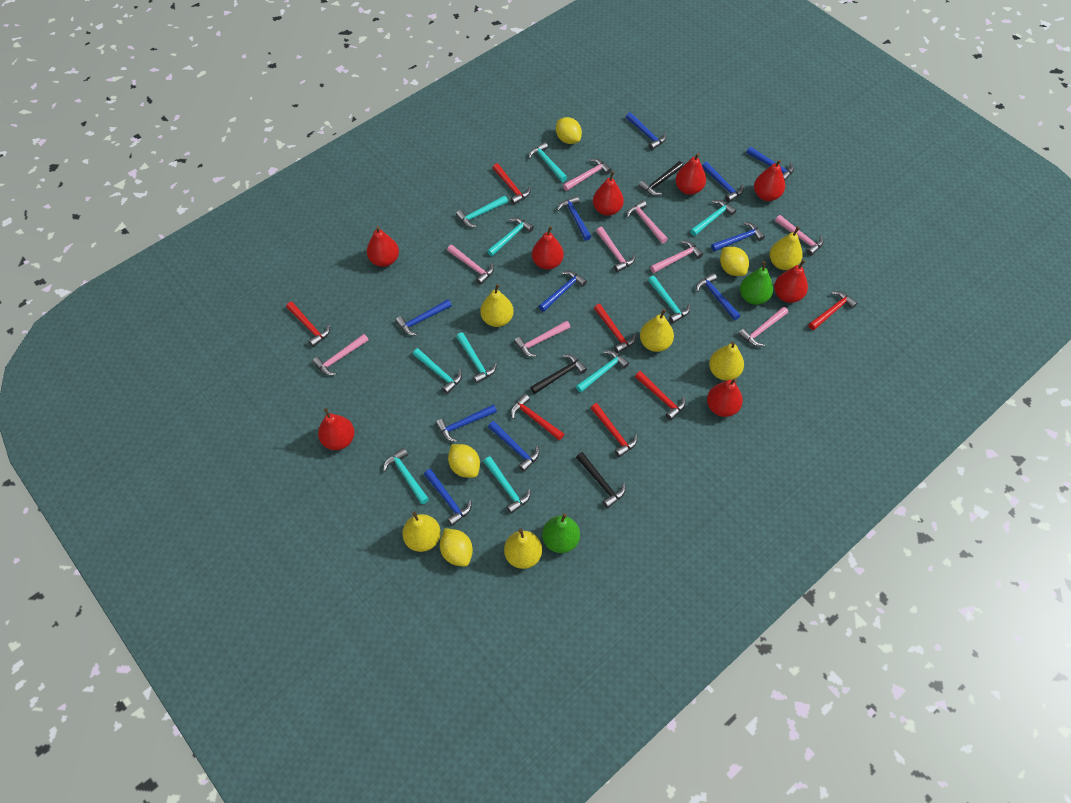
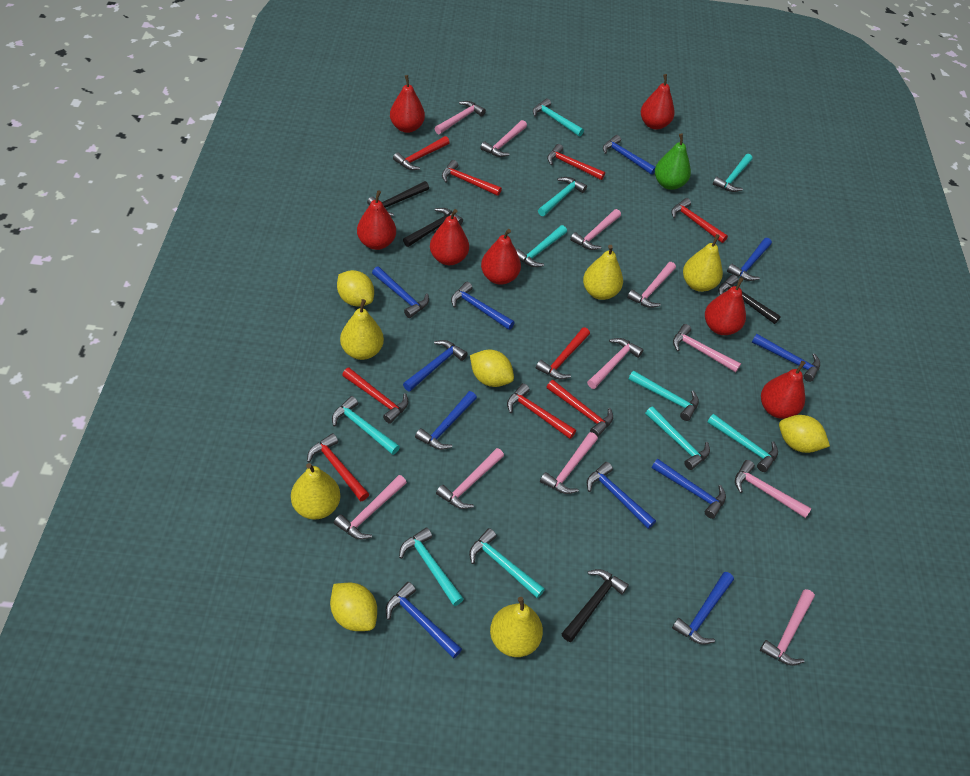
black hammer: [530,354,587,394] [576,452,625,508] [638,161,683,196] = 3 -> [367,181,429,216] [403,208,463,247] [562,569,629,642] [718,275,781,324] = 4
green pear: [542,513,580,553] [740,261,773,305] = 2 -> [655,133,691,190] = 1
pink hammer: [312,334,369,375] [447,245,494,285] [514,321,570,357] [563,159,611,191] [596,227,635,272] [627,200,668,244] [650,240,703,273] [738,307,788,347] [775,215,824,256] = 9 -> [334,475,407,539] [435,101,486,134] [436,448,504,509] [480,120,527,157] [540,432,598,494] [570,209,621,250] [587,338,644,389] [627,262,676,308] [673,324,741,372] [735,460,812,518] [760,589,815,666] = 11
red hammer: [286,302,330,347] [493,163,531,205] [511,394,564,441] [591,403,637,457] [594,304,636,353] [635,371,686,420] [809,291,858,330] = 7 -> [307,433,369,501] [342,368,408,424] [393,136,450,170] [442,160,502,196] [507,383,576,439] [536,327,590,379] [547,144,605,180] [547,380,613,437] [671,198,728,243] = 9
red pear: [318,408,355,450] [367,226,399,267] [532,226,564,270] [593,171,624,216] [675,153,706,195] [707,378,743,417] [754,159,785,201] [774,259,808,303] = 8 -> [357,190,396,250] [390,75,425,133] [430,209,469,265] [481,229,521,285] [641,74,675,130] [705,277,746,335] [761,361,806,419] = 7
yellow pear: [402,511,441,552] [480,284,514,327] [504,528,542,569] [640,309,674,352] [709,341,744,381] [770,226,803,270] = 6 -> [291,463,340,520] [340,299,384,360] [490,597,543,657] [583,245,623,300] [683,234,723,292] = 5

